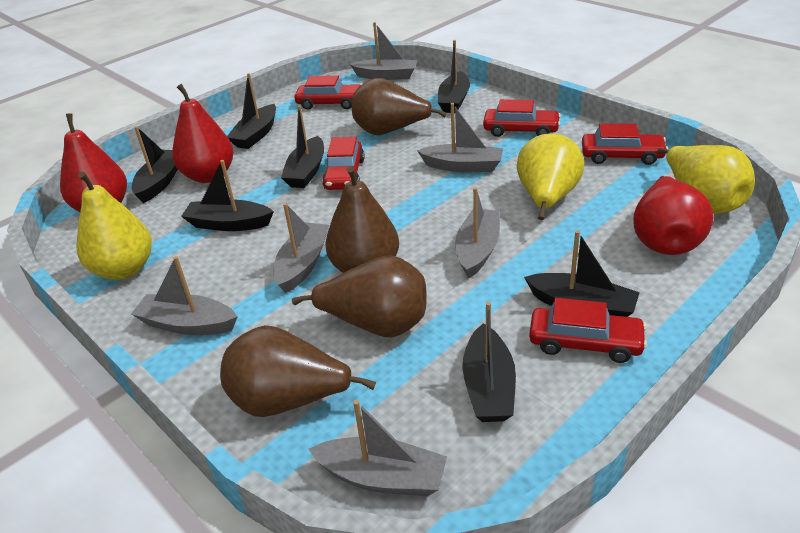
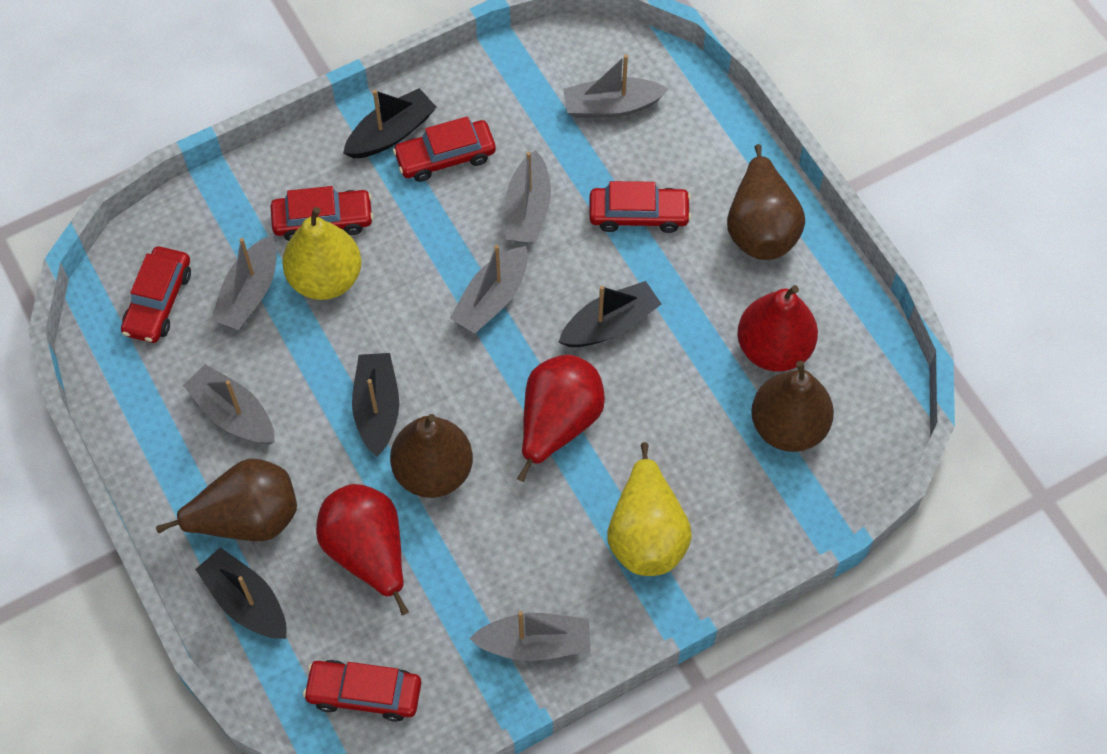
black boat: [132,126,178,203] [181,160,274,231] [227,73,276,149] [281,105,324,188] [438,40,470,113] [462,302,516,422] [524,230,640,317] = 7 -> [195,547,287,639] [343,88,437,158] [352,353,399,457] [559,281,661,347] = 4
yellow pear: [76,172,152,280] [517,133,584,220] [657,145,755,214] = 3 -> [282,207,361,300] [607,442,692,576] = 2

